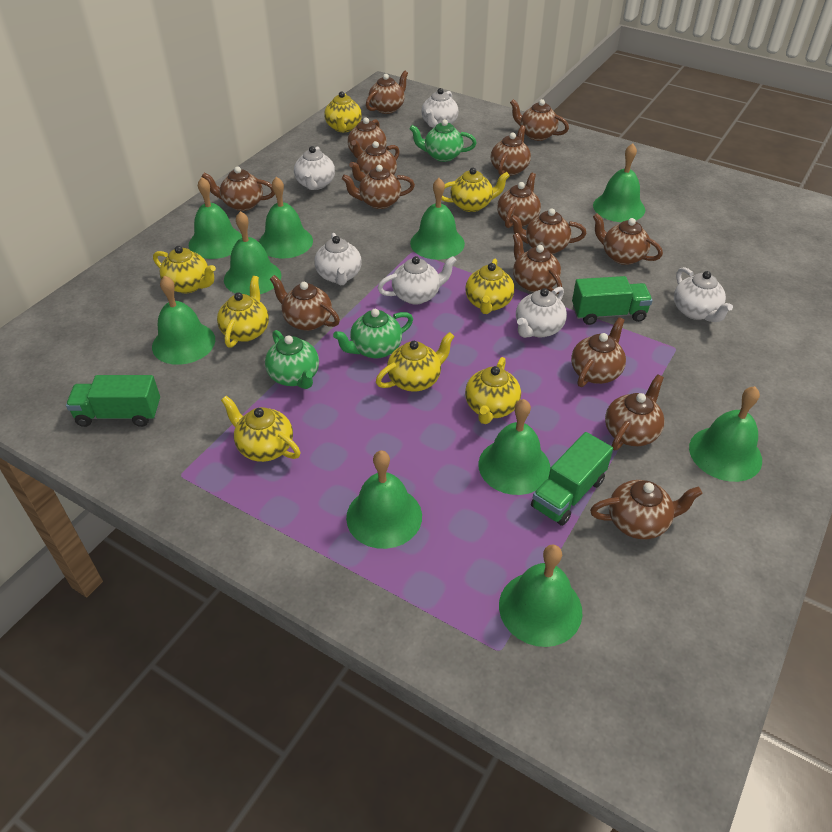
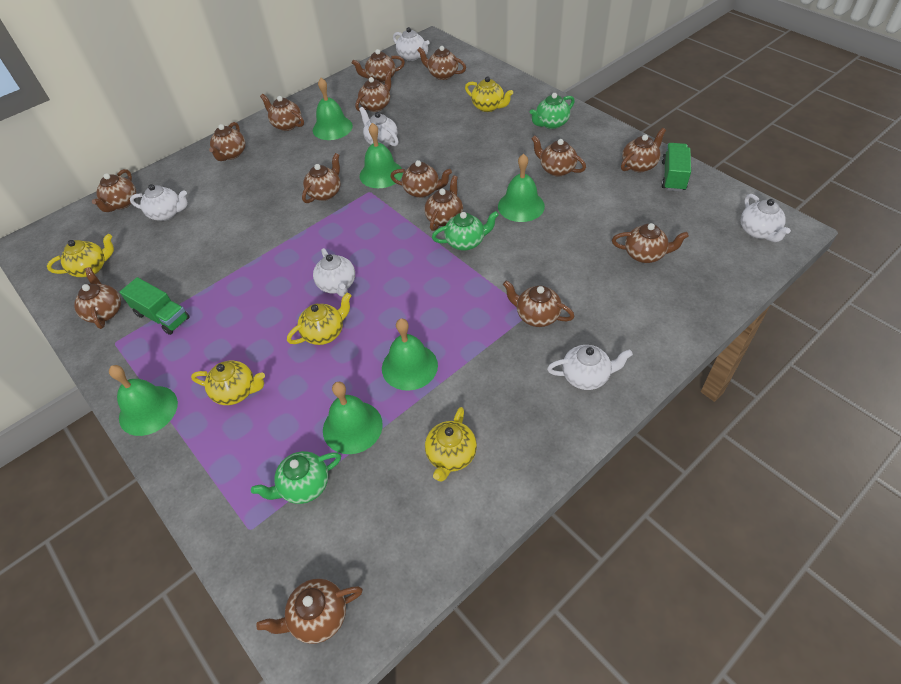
green bell: [152,275,215,365] [189,177,242,259] [224,211,281,296] [259,176,313,259] [346,450,422,549] [410,178,465,260] [478,399,550,495] [499,544,582,647] [593,143,645,222] [689,386,762,482] = 10 -> [109,365,178,436] [313,78,353,140] [323,382,383,454] [360,123,403,188] [382,318,438,391] [498,154,545,222] = 6
green truck: [66,375,160,427] [531,432,613,526] [572,276,653,325] = 3 -> [120,277,190,335] [662,143,691,192] = 2
yellow teapot: [153,246,216,293] [217,276,269,348] [221,396,301,462] [324,91,362,132] [376,332,455,392] [441,168,510,212] [465,259,514,314] [465,357,521,424] = 8 -> [47,234,114,277] [191,361,265,405] [287,292,352,345] [425,407,477,482] [465,77,513,112] = 5

